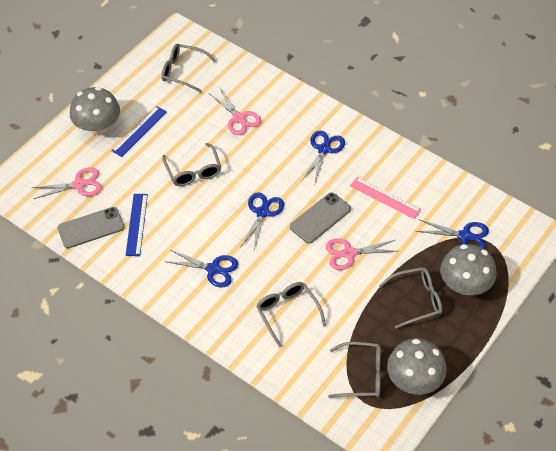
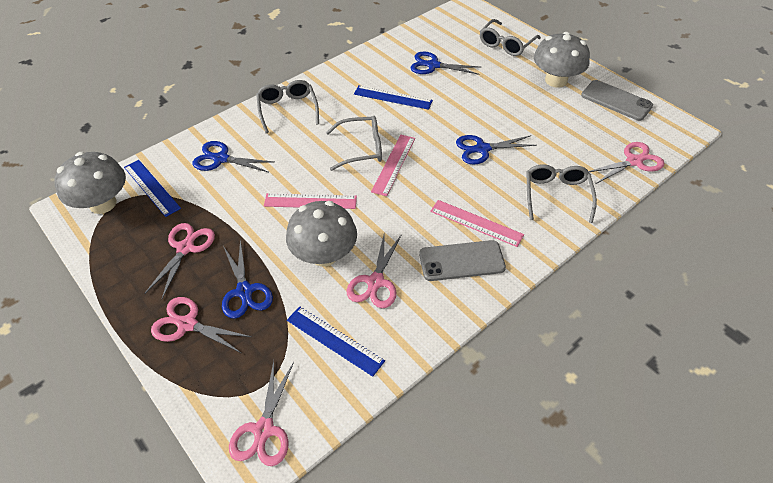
blue ruler: [111,106,167,157] [126,194,148,256] = 2 -> [124,160,181,217] [287,306,385,377] [354,85,433,110] = 3
grey glasses: [162,44,216,93] [162,143,221,186] [256,282,326,348] [328,342,381,398] [379,267,442,329] = 5 -> [256,80,319,133] [326,116,382,171] [480,19,541,56] [527,164,597,223] = 4
pink ruler: [350,177,422,219] = 1 -> [264,193,357,209] [371,135,415,196] [430,200,524,247] = 3
pink scissors: [31,167,102,199] [209,88,261,135] [325,238,396,270] = 3 -> [144,223,215,299] [151,297,252,353] [229,361,294,466] [347,231,402,308] [588,142,664,184] = 5

